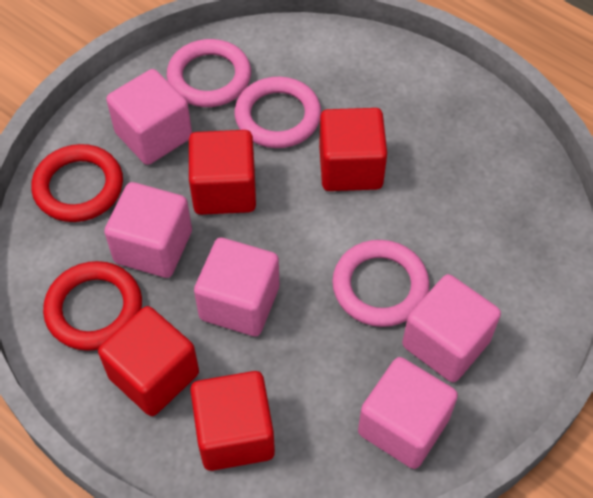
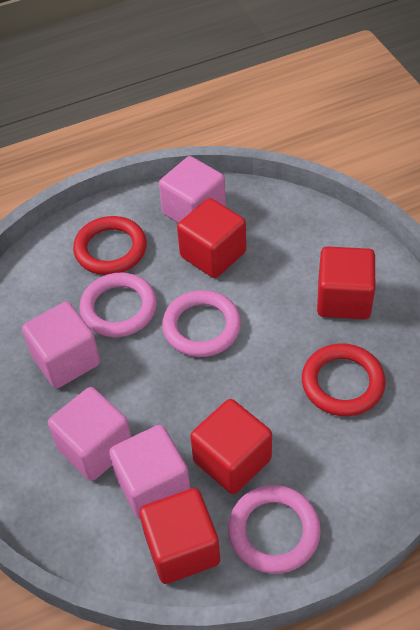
pink cube: [104,182,192,278] [106,69,192,165] [194,238,279,336] [358,357,458,469] [402,274,501,382] = 5 -> [22,302,100,388] [48,387,131,481] [109,425,190,519] [159,156,226,223] = 4

